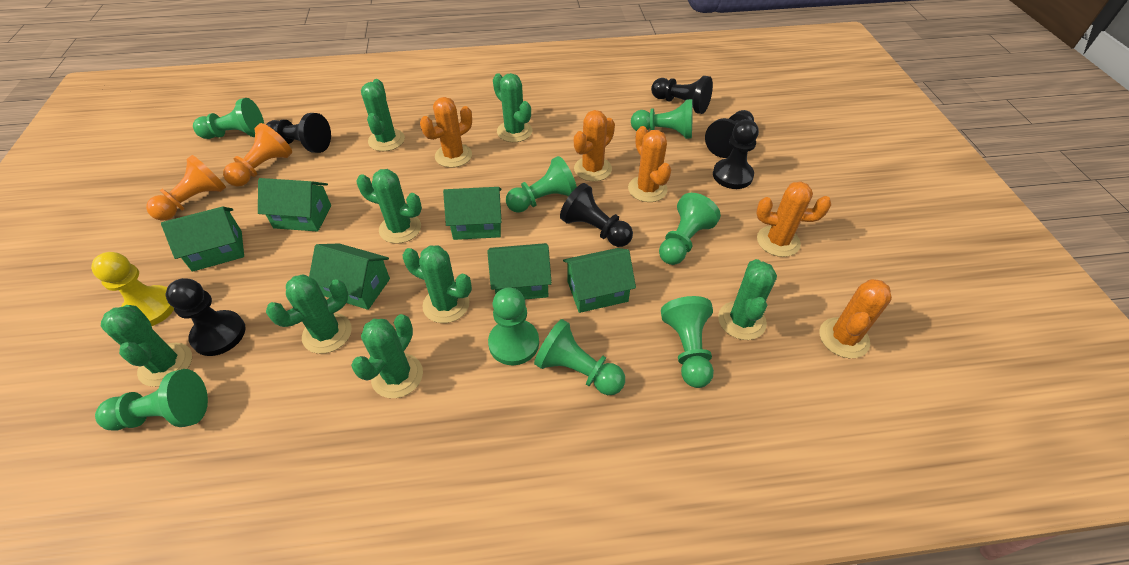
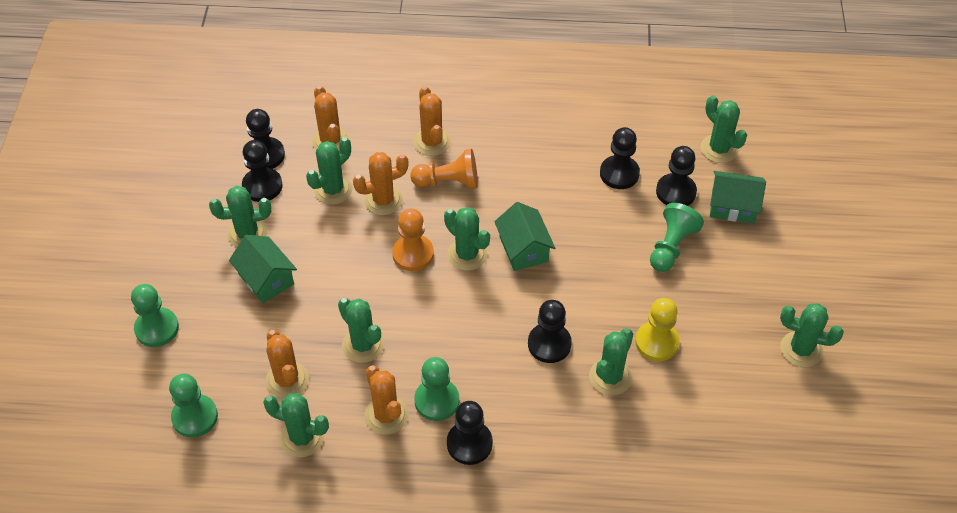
green house: [161,206,244,272] [258,178,331,232] [309,243,390,310] [443,187,502,240] [487,243,552,299] [563,248,636,313] = 6 -> [229,235,297,303] [494,202,555,271] [710,171,766,224] = 3
green pawn: [95,369,208,431] [193,98,264,139] [488,287,539,365] [506,156,577,213] [534,319,625,395] [631,99,693,139] [659,193,721,265] [661,296,714,388] = 8 -> [131,284,179,347] [169,373,218,438] [414,357,459,421] [650,203,704,272] = 4

